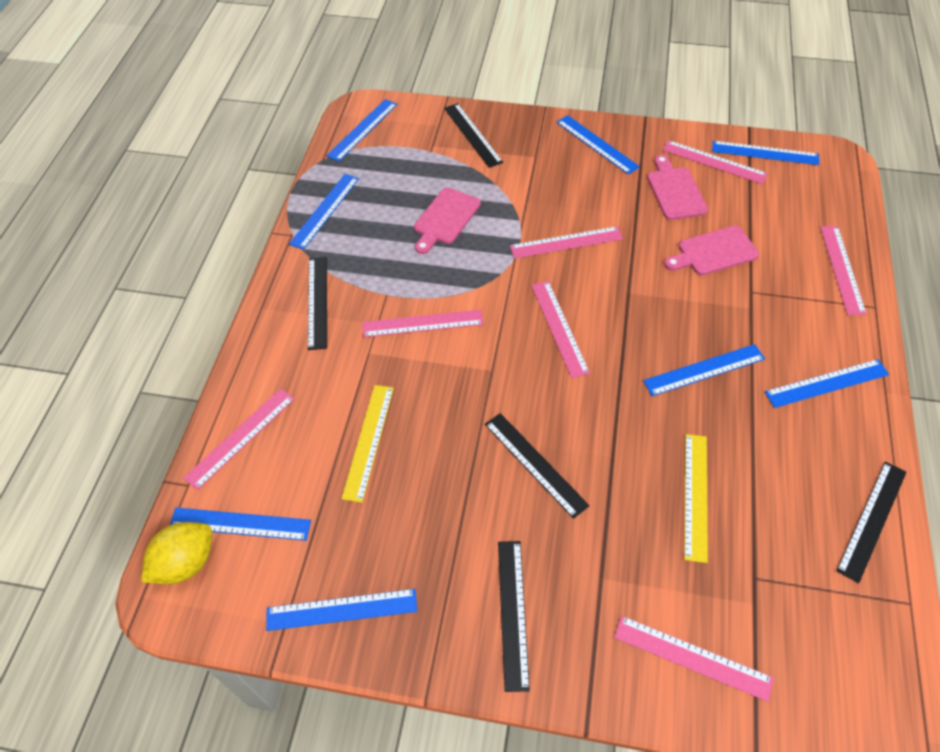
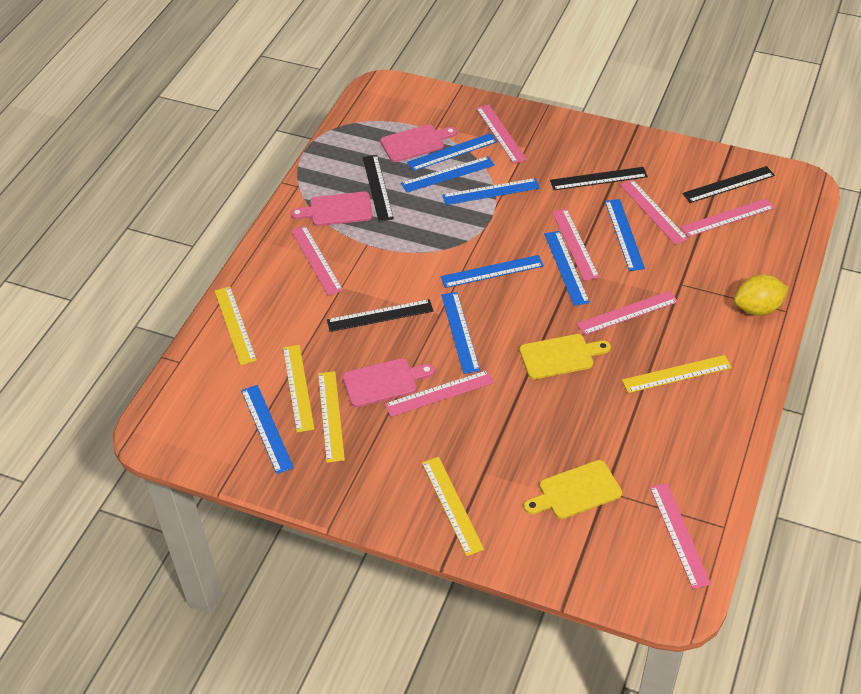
black ruler: [308,257,327,350] [444,103,503,168] [485,413,590,519] [498,541,530,692] [836,461,907,583] = 5 -> [327,299,433,332] [363,155,394,222] [550,167,648,190] [682,166,775,203] = 4
pink ruler: [183,388,295,490] [362,310,484,337] [510,226,623,259] [531,281,590,378] [614,616,774,702] [662,140,768,184] [820,226,867,315] = 7 -> [291,225,343,296] [385,370,494,417] [476,104,527,164] [552,208,600,281] [577,291,678,335] [620,179,688,245] [650,483,711,589] [680,198,775,237] = 8
yellow cutting board: none = 0 -> [520,334,611,379] [524,460,622,519] = 2
yellow ruler: [342,385,394,503] [684,434,708,563] = 2 -> [215,286,257,365] [283,345,314,433] [318,371,345,463] [422,457,484,556] [622,355,732,393] = 5

